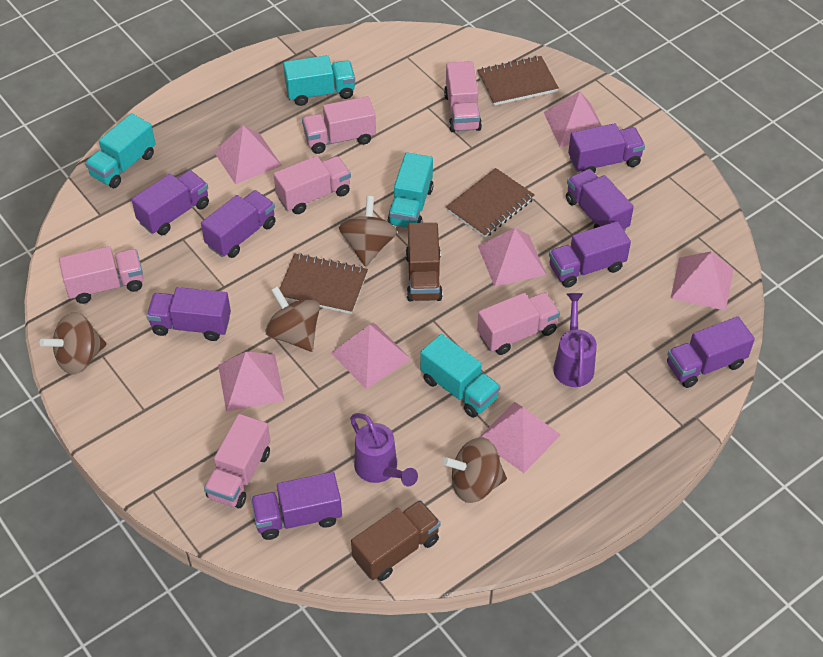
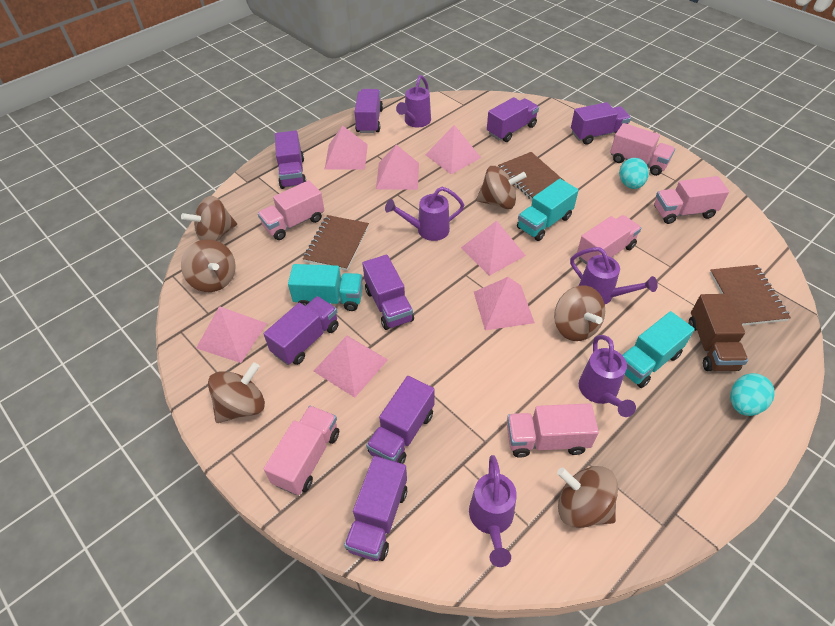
brown spinning top: [40,312,106,374] [265,286,320,352] [339,196,397,267] [443,437,507,503] = 4 -> [181,196,237,241] [181,239,236,292] [208,362,265,423] [476,166,527,209] [554,286,605,341] [557,466,618,528] = 6
brown truck: [351,500,440,581] [406,223,443,302] = 2 -> [689,294,748,371] = 1
purple watering can: [350,413,418,486] [553,293,597,387] = 2 -> [385,187,464,241] [396,75,431,127] [469,455,517,567] [570,247,658,304] [579,335,636,417] = 5
turquoise egg: none = 0 -> [619,158,649,189] [730,373,775,416] = 2
turquoise truck: [85,113,156,188] [283,55,355,106] [387,152,434,228] [420,334,500,418] = 4 -> [288,264,363,311] [517,179,579,241] [622,311,695,388] = 3

